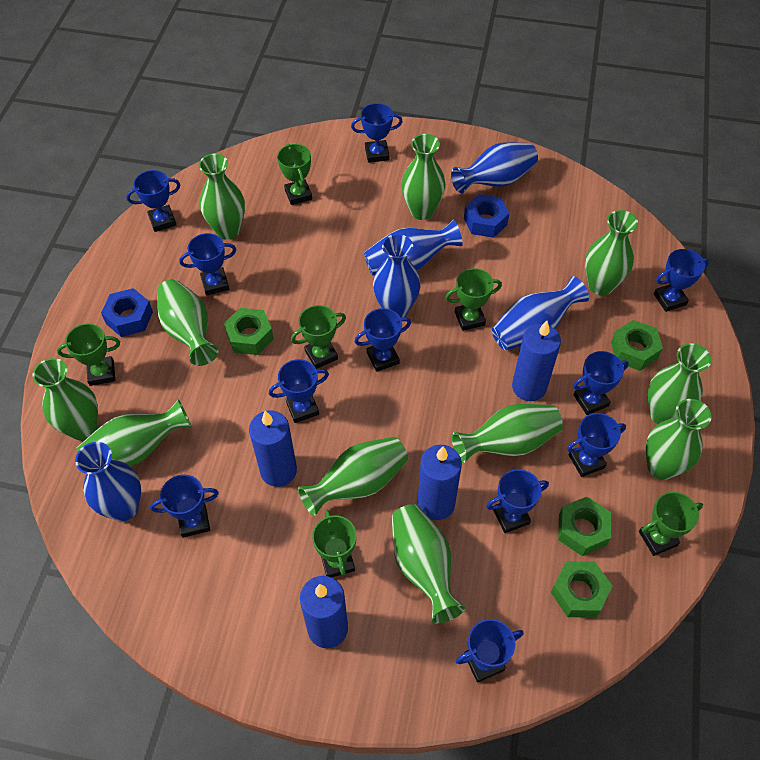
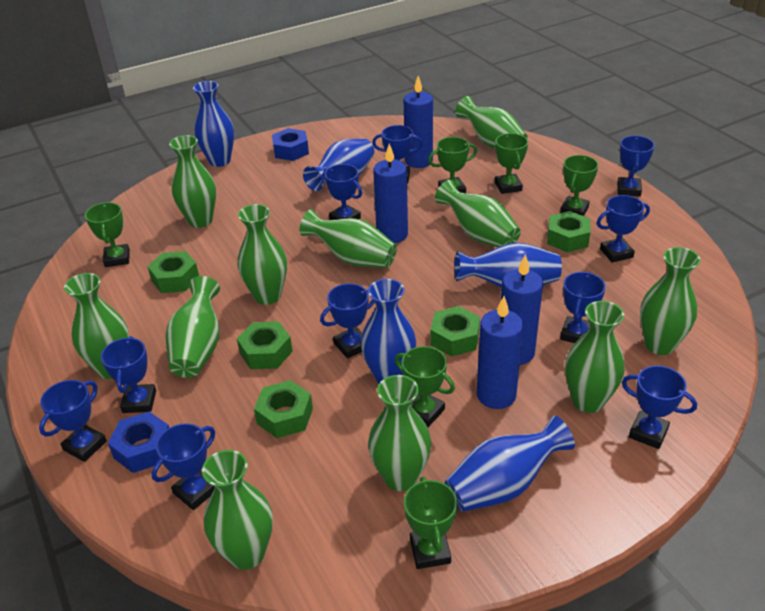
blue trophy: [126,170,180,232] [150,474,219,538] [179,233,236,296] [269,359,329,423] [351,103,403,163] [354,308,411,372] [456,619,524,683] [486,469,549,533] [567,413,626,477] [573,351,629,415] [654,249,709,312] = 11 -> [39,380,107,462] [101,336,156,413] [152,423,215,510] [320,283,375,359] [323,164,362,220] [372,125,423,184] [560,272,606,343] [597,195,650,263] [617,136,655,197] [622,366,697,449] = 10
green nut: [224,308,274,355] [551,561,612,617] [558,497,611,556] [611,320,663,371] = 4 -> [148,251,199,293] [237,321,293,369] [254,380,313,438] [431,306,480,357] [547,211,590,253] = 5

